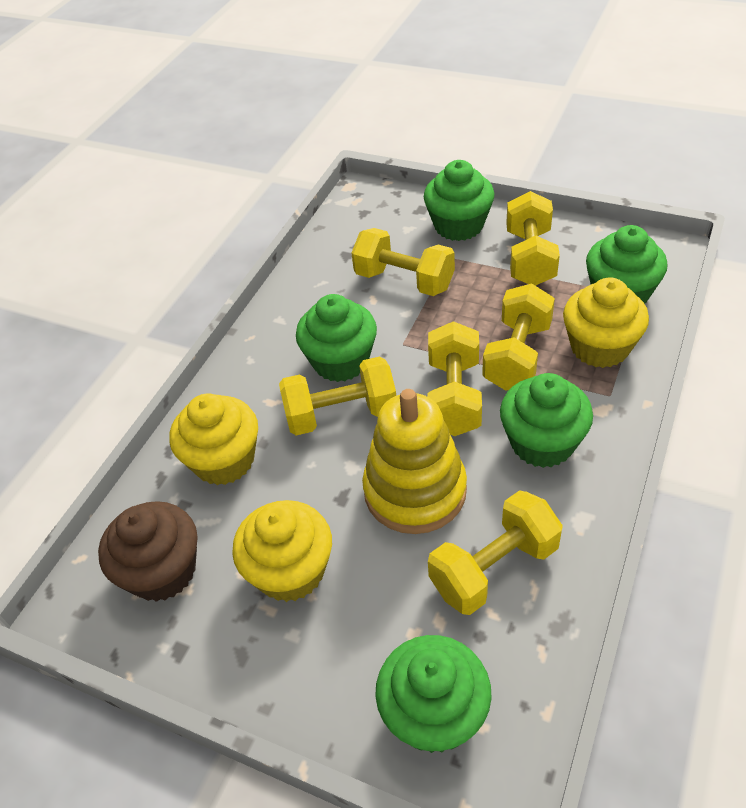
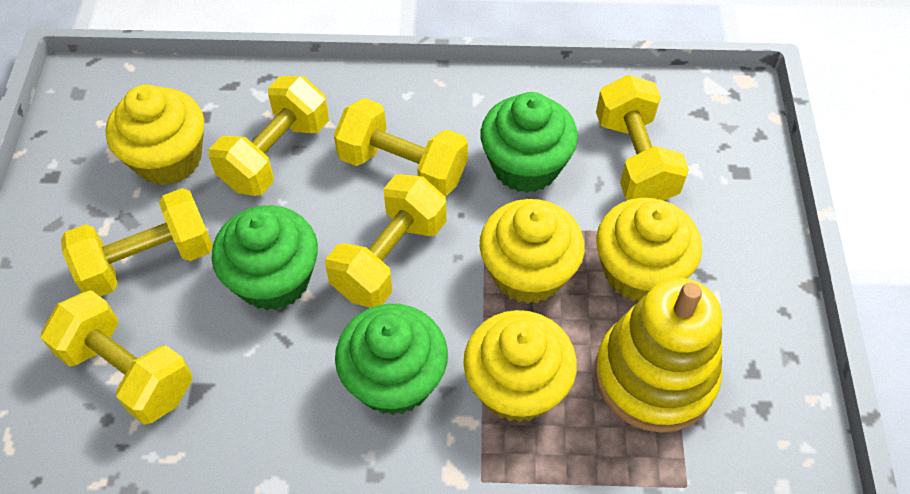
brown cupcake: [98,501,198,602] = 1 -> none = 0
green cupcake: [296,294,377,382] [375,635,492,753] [424,160,494,241] [500,373,593,468] [586,225,667,304] = 5 -> [212,205,318,310] [335,304,448,415] [481,92,578,193] = 3
yellow cupcake: [170,393,258,485] [232,500,332,602] [563,277,649,368] = 3 -> [106,85,204,185] [463,310,577,422] [480,199,585,304] [596,198,702,301] = 4

